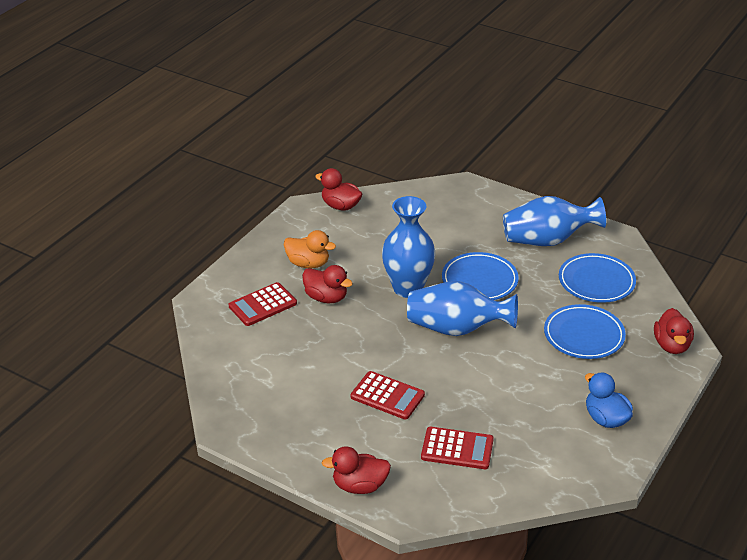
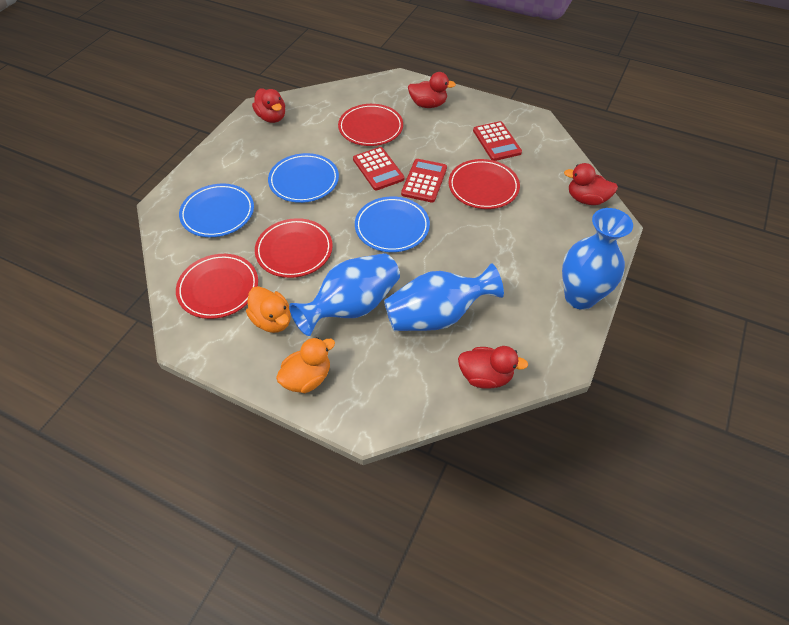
blue duck: [585,373,633,428] = 1 -> none = 0
orange duck: [284,230,336,268] = 1 -> [246,286,291,333] [276,337,335,393] = 2
red plate: none = 0 -> [176,254,258,319] [255,218,333,278] [338,104,403,146] [448,159,520,209] = 4

